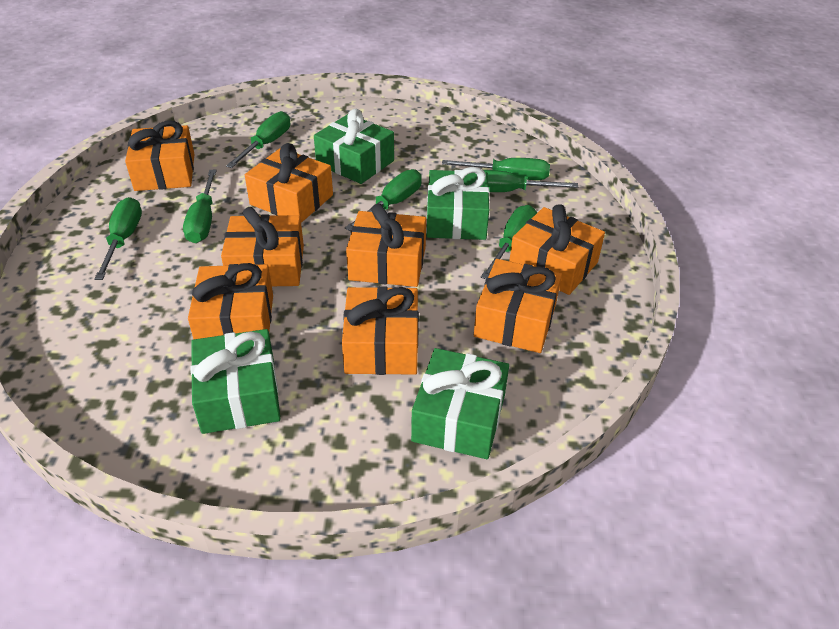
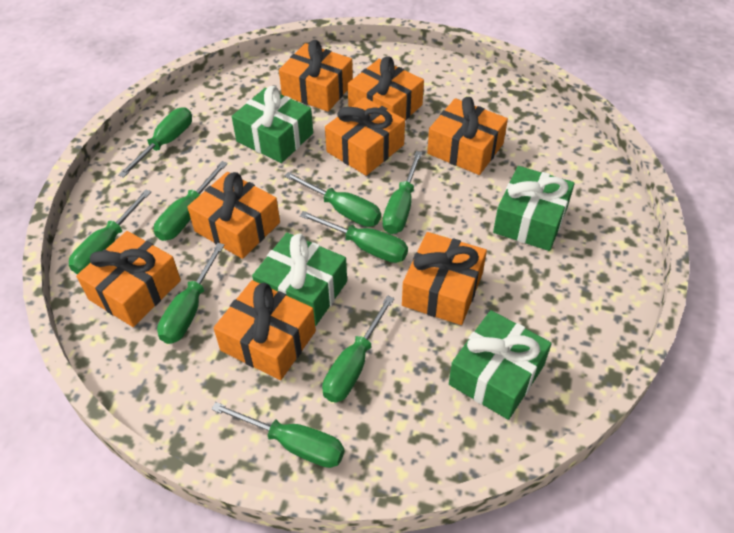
green screwdriver: [94,197,142,280] [183,170,217,243] [226,111,290,168] [345,169,422,231] [442,158,550,180] [481,205,537,279] [483,170,578,192] = 7 -> [69,189,151,274] [118,107,192,178] [154,161,228,241] [157,243,225,344] [211,402,345,468] [284,172,381,227] [300,211,408,263] [322,295,395,403] [382,151,423,234] = 9

